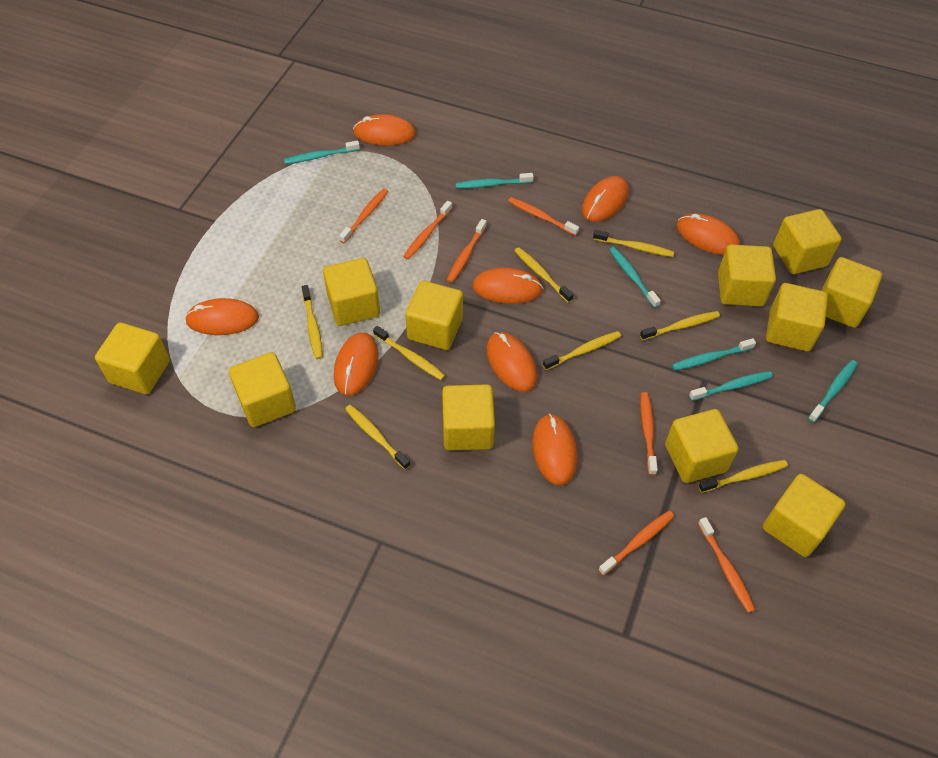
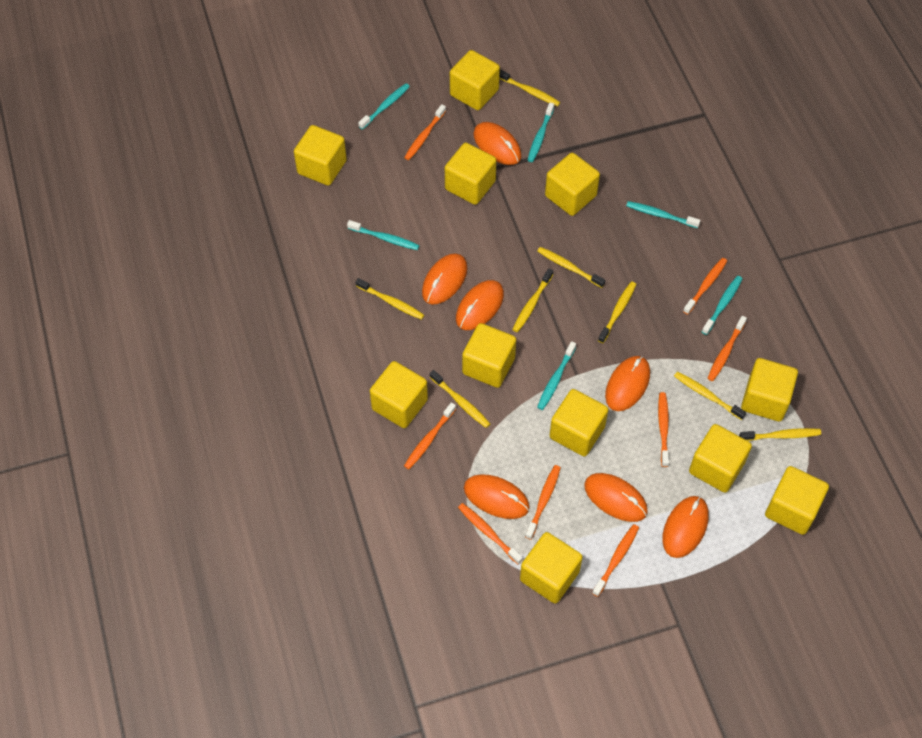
orange mouse: [185,298,259,335] [334,333,379,396] [353,114,416,145] [472,268,543,304] [486,332,537,392] [532,414,577,485] [582,176,629,222] [676,214,740,255] = 8 -> [422,254,467,305] [456,280,504,330] [464,474,530,519] [473,122,521,165] [584,473,648,522] [605,356,650,411] [662,496,709,558] = 7
orange toothbrush: [339,189,388,243] [403,201,452,260] [447,219,487,283] [508,197,579,236] [598,511,674,576] [640,392,658,475] [698,517,755,613] = 7 -> [404,104,446,160] [404,402,456,469] [458,503,523,564] [525,465,561,540] [592,524,639,597] [658,392,669,467] [683,258,727,315] [707,316,747,381] = 8

